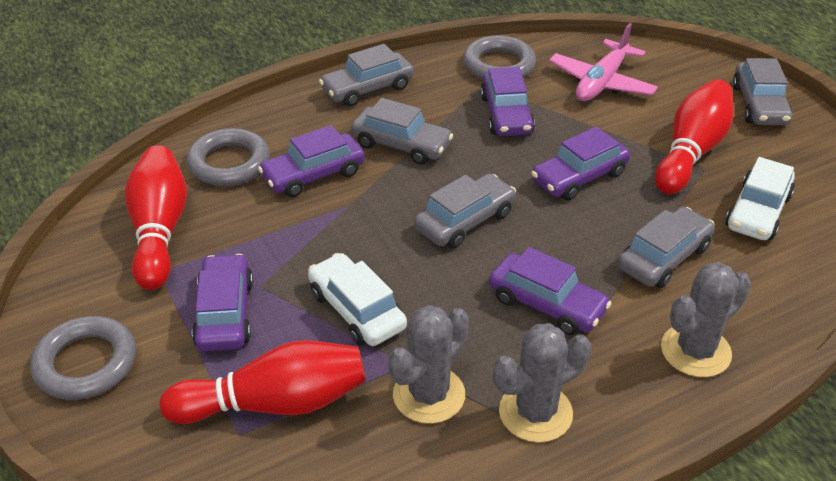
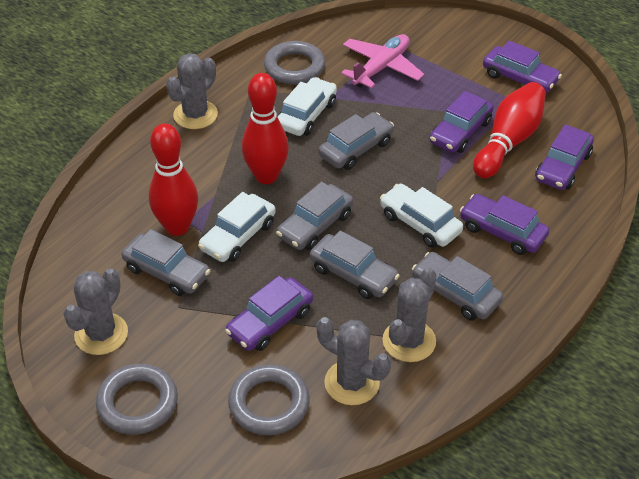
grey cactus: [388,305,469,424] [493,323,591,443] [661,262,752,377] = 3 -> [63,268,128,355] [166,53,218,129] [316,317,391,405] [383,267,437,362] = 4
white car: [308,253,407,346] [725,157,795,240] = 2 -> [198,192,276,262] [278,77,337,136] [380,184,463,248] = 3

